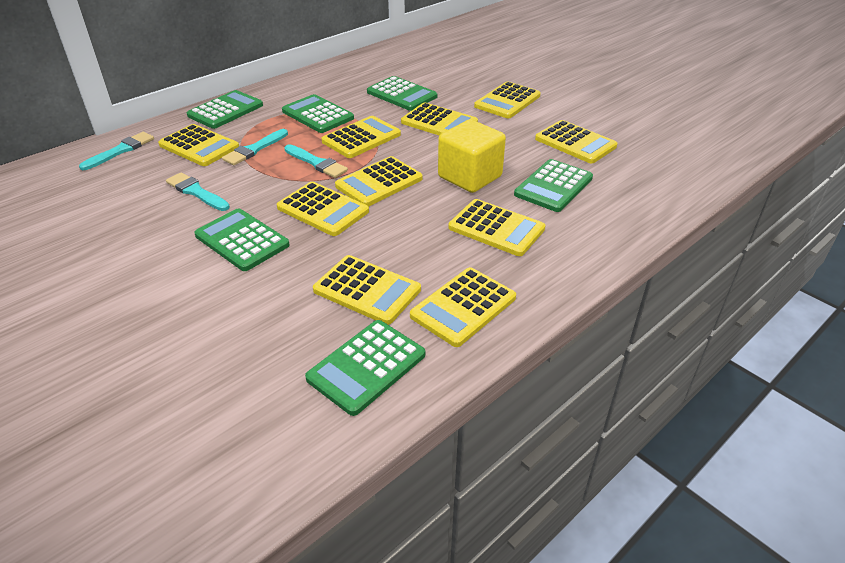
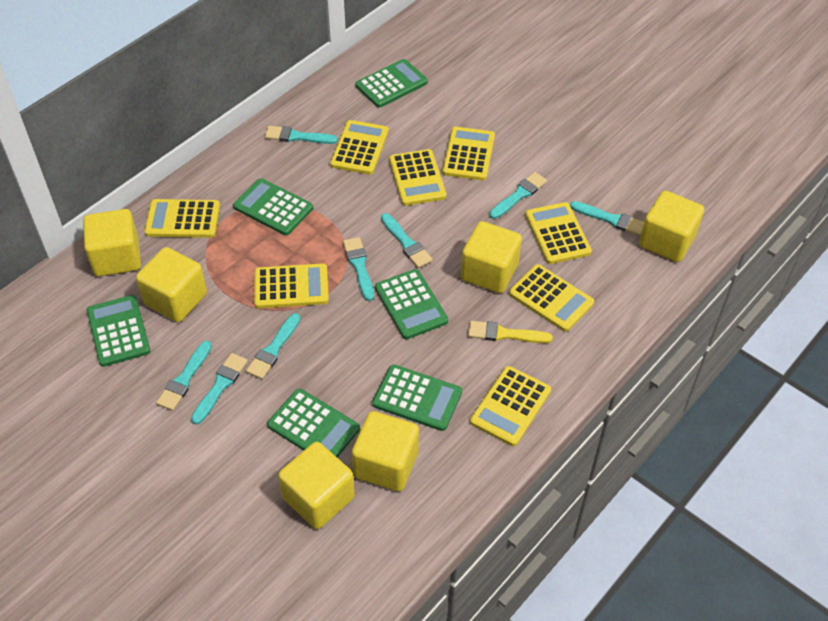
turquoise brush: [79,132,154,170] [166,172,230,211] [222,129,288,165] [284,144,348,178] = 4 -> [156,341,212,411] [191,353,248,425] [246,313,301,379] [265,126,338,144] [343,237,374,301] [381,213,433,268] [489,172,547,219] [570,201,644,236] = 8
yellow brush: none = 0 -> [468,321,553,343] = 1
yellow calculator: [158,124,239,166] [277,182,369,236] [313,255,421,325] [321,116,401,158] [335,156,423,206] [401,102,478,136] [410,267,516,347] [448,199,546,256] [474,81,541,118] [535,120,617,163] = 10 -> [144,199,220,238] [254,263,329,308] [330,120,389,175] [389,149,446,206] [442,127,495,181] [470,366,551,446] [509,264,594,332] [525,202,592,264] = 8
yellow cube: [438,120,506,193] = 1 -> [83,209,141,276] [136,247,207,322] [278,442,355,529] [352,411,419,492] [461,221,522,293] [639,191,704,262] = 6

